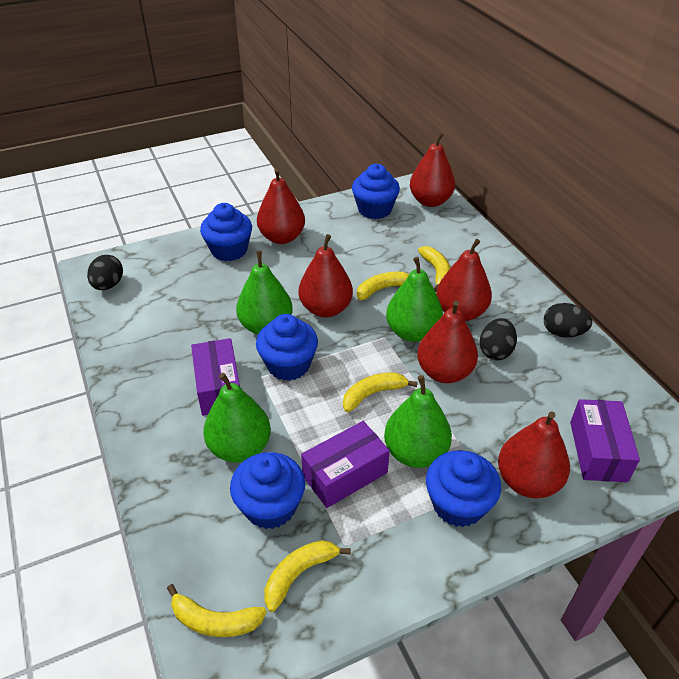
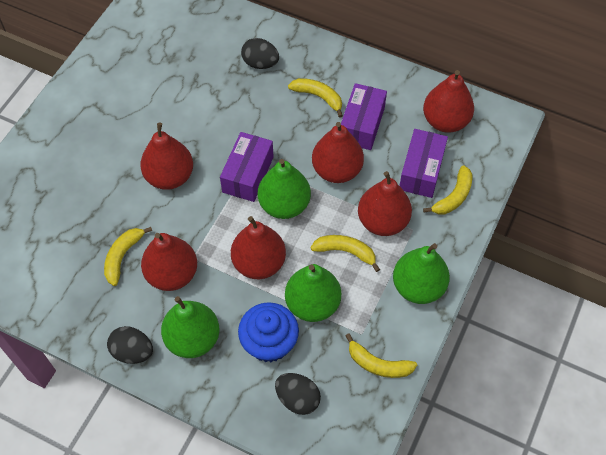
blue cupcake: [200,203,252,261] [230,452,305,529] [256,314,318,381] [352,164,400,219] [426,450,501,527] = 5 -> [238,302,299,362] = 1

